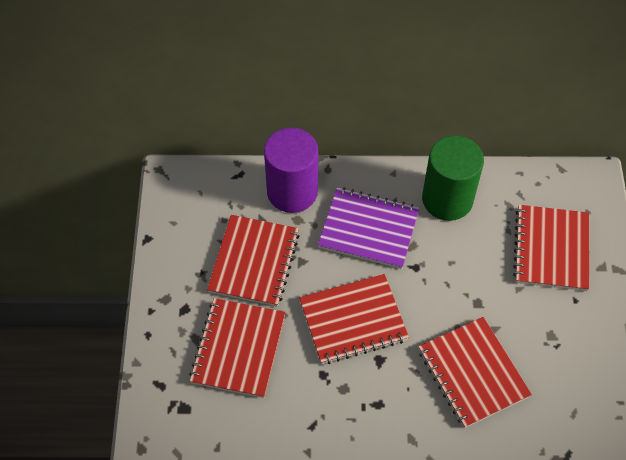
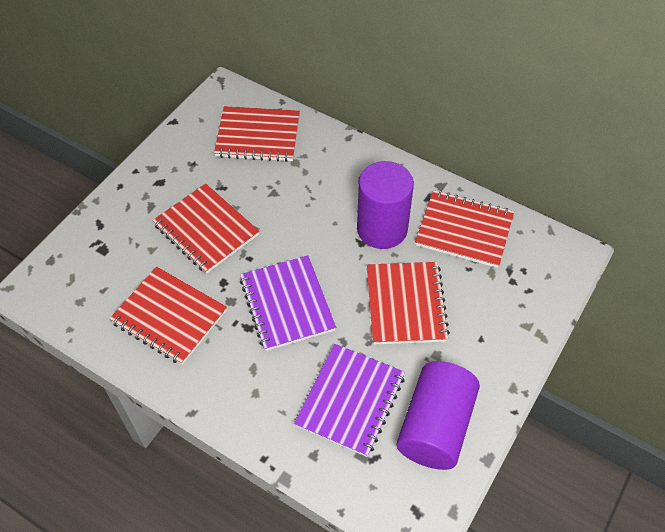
green cylinder: [422,135,484,221] = 1 -> none = 0
purple cylinder: [264,128,318,213] = 1 -> [357,161,414,249] [397,361,480,470] = 2
purple notebook: [318,187,419,269] = 1 -> [240,256,336,351] [294,344,405,457] = 2

